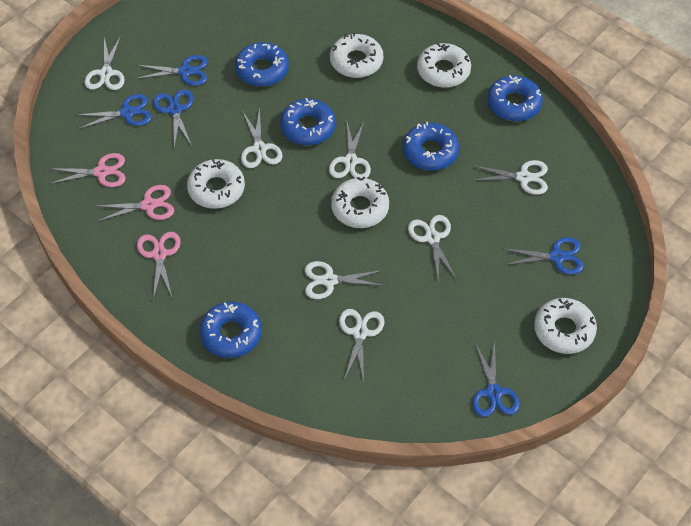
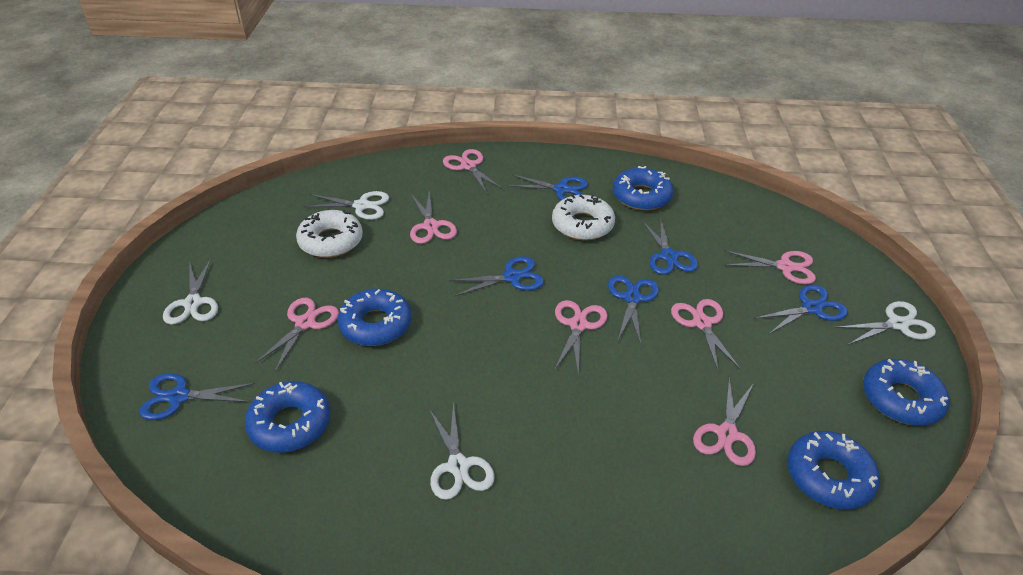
blue scissors: [78,94,152,129] [135,55,208,86] [153,89,193,148] [472,342,520,417] [502,237,584,274] = 5 -> [139,373,255,420] [449,256,544,296] [507,174,588,200] [608,275,659,344] [641,217,698,275] [754,285,848,334] = 6
pink scissors: [49,153,125,187] [97,185,174,222] [137,232,181,300] = 3 -> [254,298,339,372] [410,191,457,244] [443,149,503,194] [554,300,607,374] [671,299,741,373] [693,377,756,466] [724,250,816,284] = 7
white donut: [187,159,245,209] [330,32,383,78] [331,177,389,228] [417,43,471,88] [534,298,597,354] = 5 -> [296,210,363,258] [552,194,615,240] = 2
white scissors: [84,36,125,90] [241,107,283,168] [305,261,385,299] [329,121,371,178] [339,309,384,382] [408,215,457,283] [471,160,548,195] = 7 -> [163,259,218,325] [304,191,389,220] [429,402,495,500] [835,301,936,345] = 4

